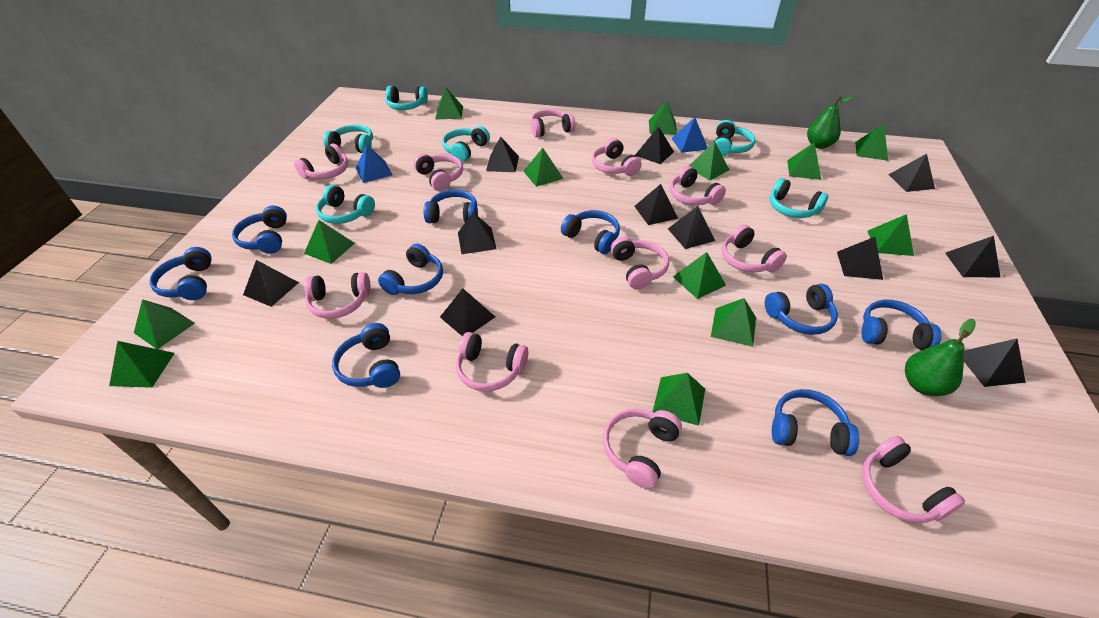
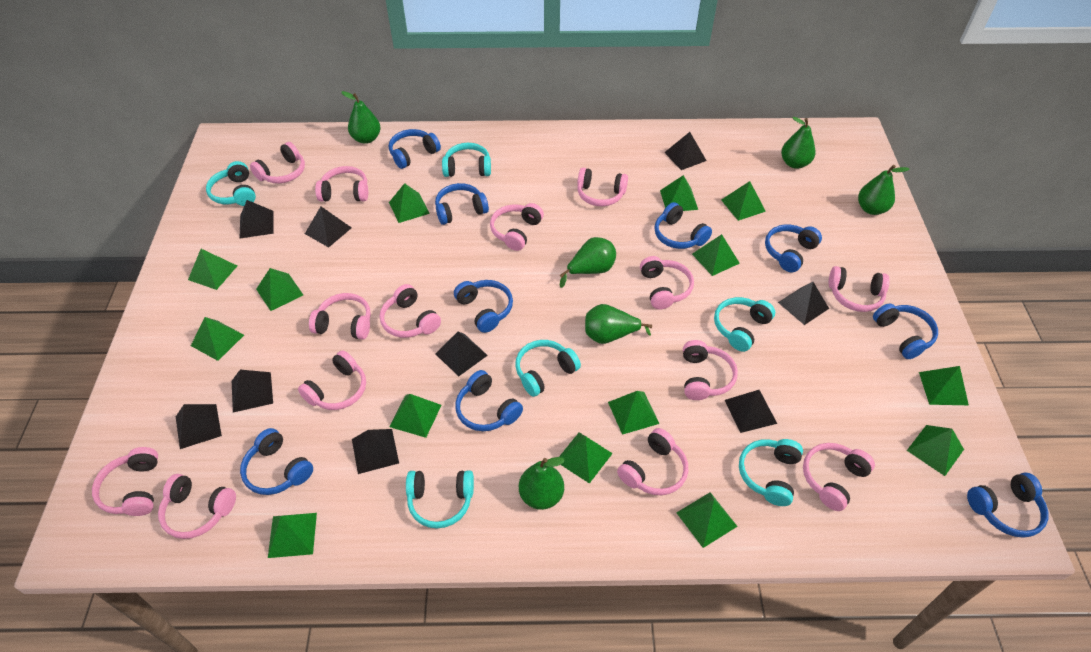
black pyramid: [243,260,299,307] [440,288,495,337] [458,212,497,254] [486,136,519,172] [634,184,678,225] [635,126,674,164] [668,206,715,249] [837,237,883,280] [888,154,935,192] [945,236,1000,277] [964,339,1026,387] = 11 -> [176,404,222,449] [232,370,273,412] [239,200,274,239] [305,207,352,248] [352,429,399,474] [435,332,488,376] [664,132,707,170] [725,390,777,433] [778,282,829,325] = 9
blue pyramid: [356,144,393,183] [671,117,708,153] = 2 -> none = 0
green pear: [807,96,854,149] [905,319,976,396] = 2 -> [341,91,380,144] [519,457,565,510] [560,237,616,288] [585,304,652,344] [781,117,816,169] [858,165,909,215] = 6
green pyramid: [109,341,175,388] [134,299,195,349] [304,220,355,264] [435,87,463,119] [523,148,563,187] [649,101,677,135] [653,373,705,426] [673,252,726,299] [689,141,729,180] [711,298,756,347] [787,142,821,180] [855,124,888,161] [867,214,914,256] = 13 -> [188,249,237,290] [191,317,244,361] [256,268,303,311] [268,513,317,558] [389,183,430,223] [389,394,441,438] [559,433,613,484] [608,391,659,435] [660,175,698,211] [676,492,738,548] [692,234,740,276] [721,181,766,221] [907,425,964,476] [919,366,969,405] = 14
pink headphones: [294,143,348,179] [304,272,371,319] [413,153,463,191] [456,332,528,392] [531,109,575,138] [592,138,642,176] [603,408,682,489] [610,237,669,289] [670,166,726,205] [722,224,787,273] [861,436,965,523] = 11 -> [92,447,158,516] [158,474,236,539] [250,142,305,183] [298,350,366,410] [309,293,371,340] [315,166,368,202] [380,284,441,338] [490,203,544,251] [577,168,628,206] [617,428,688,495] [640,256,694,309] [683,340,738,400] [803,443,875,511] [828,266,890,312] = 14

